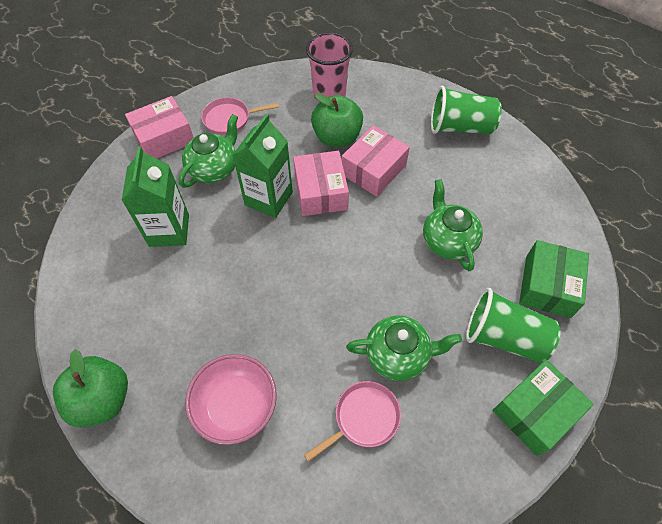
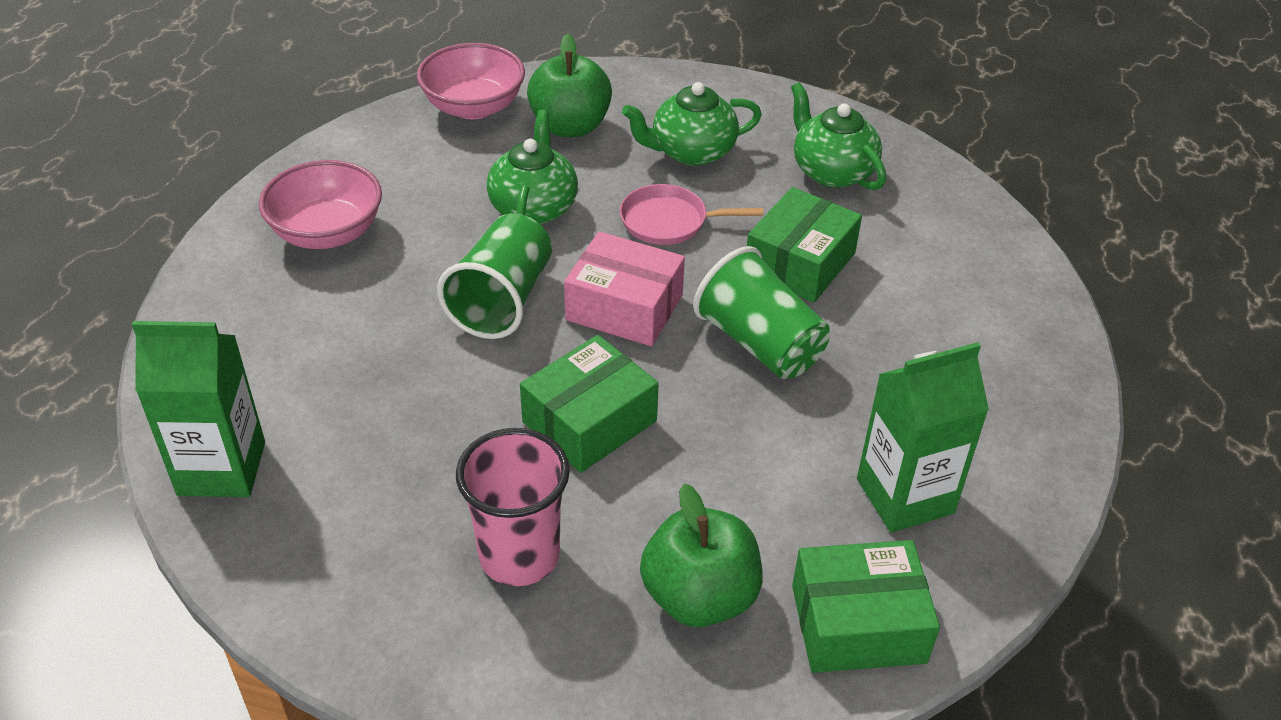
green box: [493,360,594,456] [519,240,589,318] = 2 -> [520,335,659,473] [747,187,862,303] [792,540,940,673] = 3
pink bowl: [185,354,277,445] = 1 -> [259,160,382,249] [417,43,525,119] = 2
pink box: [125,96,194,159] [293,151,349,216] [342,126,410,197] = 3 -> [564,232,685,346] = 1
pink pan: [201,97,279,135] [304,381,401,462] = 2 -> [620,184,763,245] = 1

